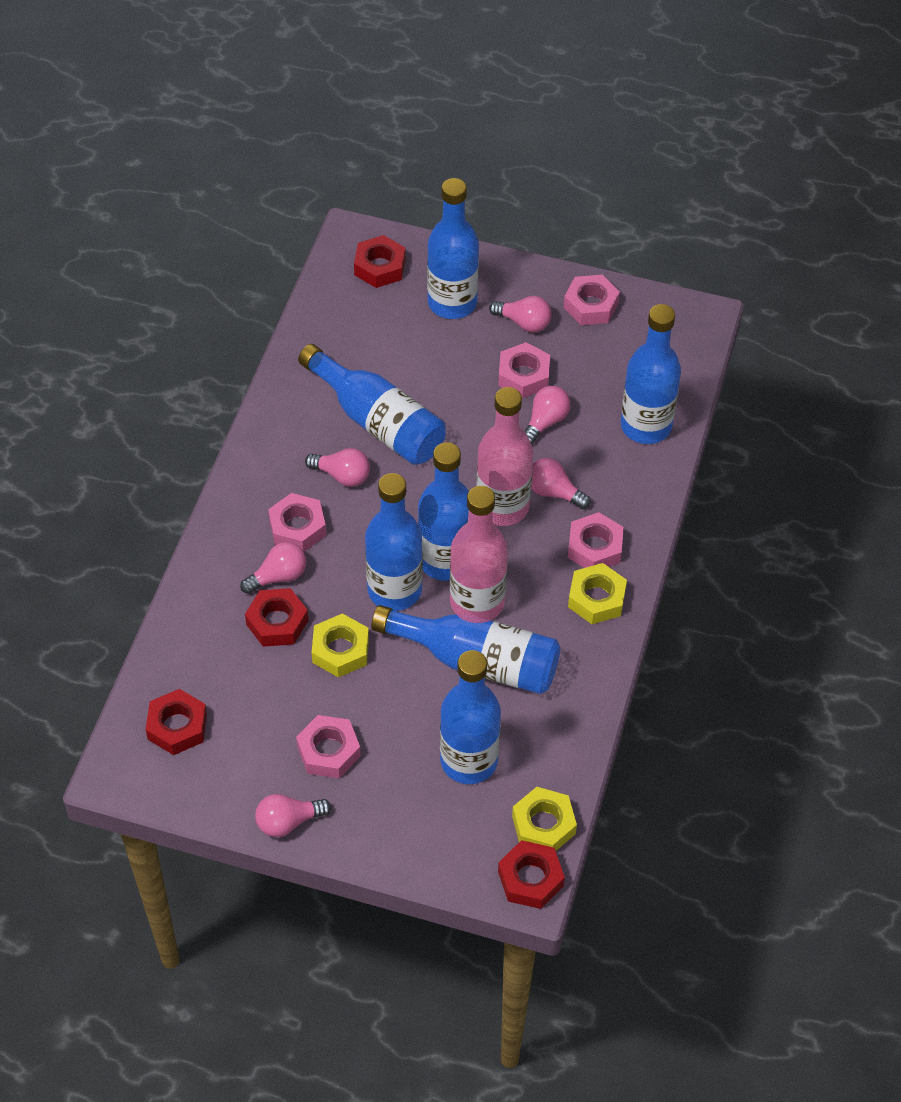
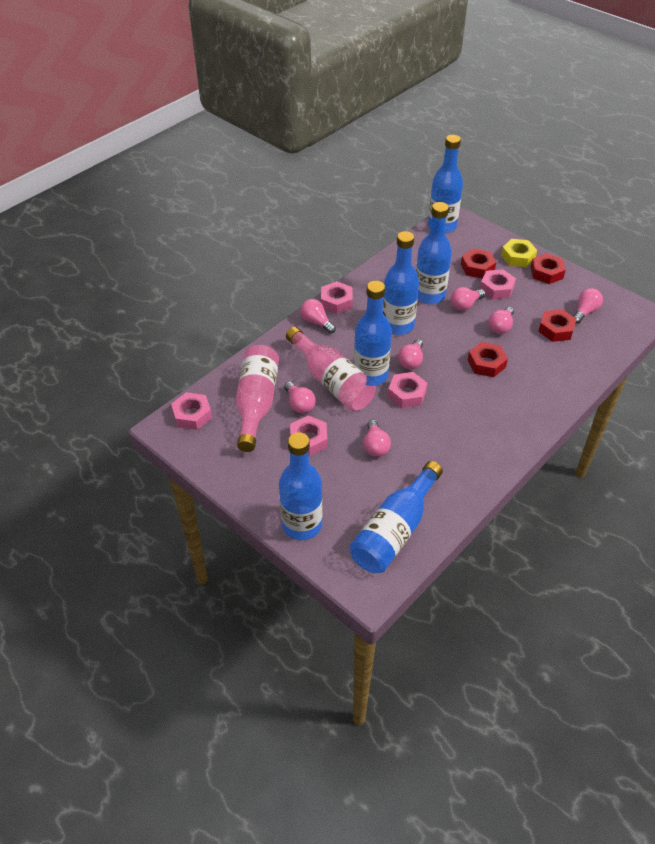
blue bottle: [298,344,446,465] [365,473,423,611] [371,605,560,694] [418,442,469,581] [427,178,479,319] [440,650,501,784] [621,304,681,444] = 7 -> [279,432,323,540] [350,461,443,573] [354,281,392,386] [383,231,419,335] [416,202,452,304] [428,135,463,233] = 6
pink light bulb: [240,542,307,594] [255,794,331,837] [305,448,370,487] [489,296,552,332] [524,386,571,444] [531,458,591,509] = 6 -> [284,382,316,414] [300,299,336,333] [363,420,391,457] [398,339,423,370] [451,287,485,311] [488,307,514,334] [573,288,603,324] = 7
yellow nut: [311,613,369,678] [512,787,577,851] [568,563,627,624] = 3 -> [501,239,537,267] = 1

